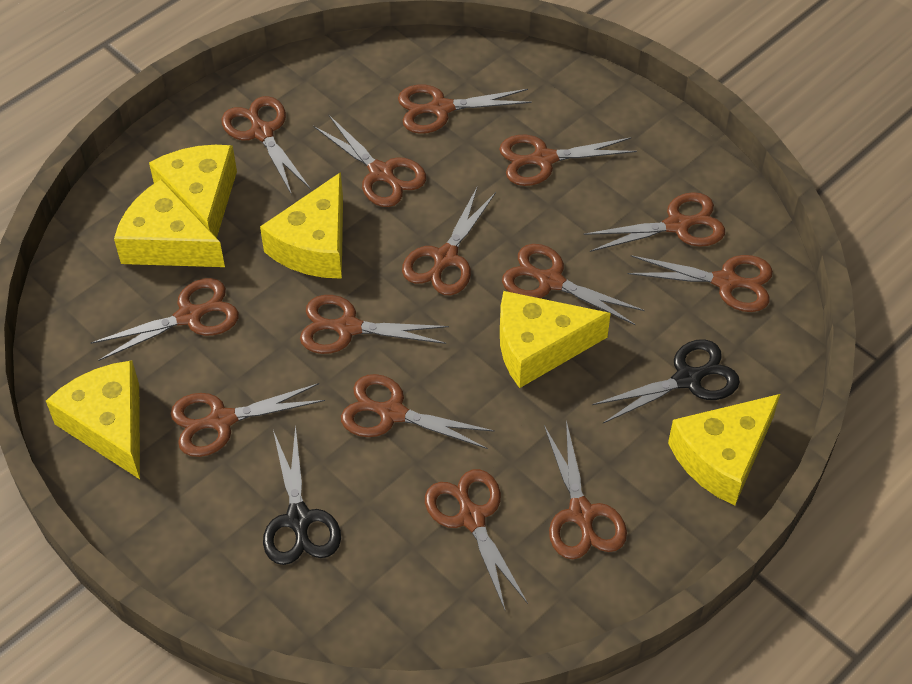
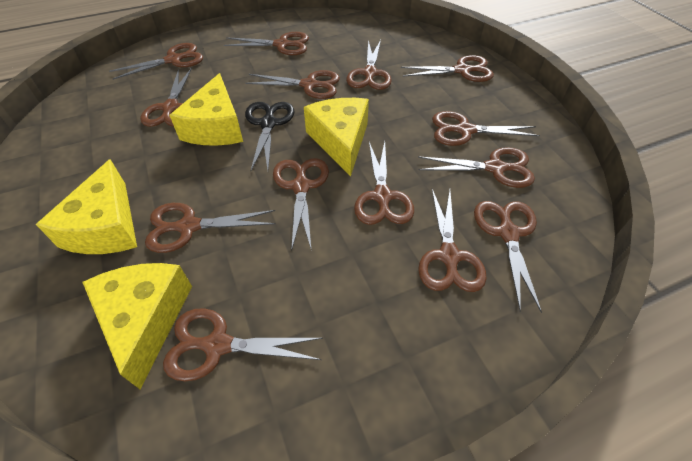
black scissors: [263,424,341,565] [592,339,740,423] = 2 -> [245,102,294,171] = 1
yellow cheese: [46,360,140,479] [114,179,225,267] [149,145,237,238] [260,172,343,279] [500,291,611,388] [668,394,780,506] = 6 -> [36,159,137,254] [83,263,192,390] [169,73,243,146] [304,98,369,176] = 4

